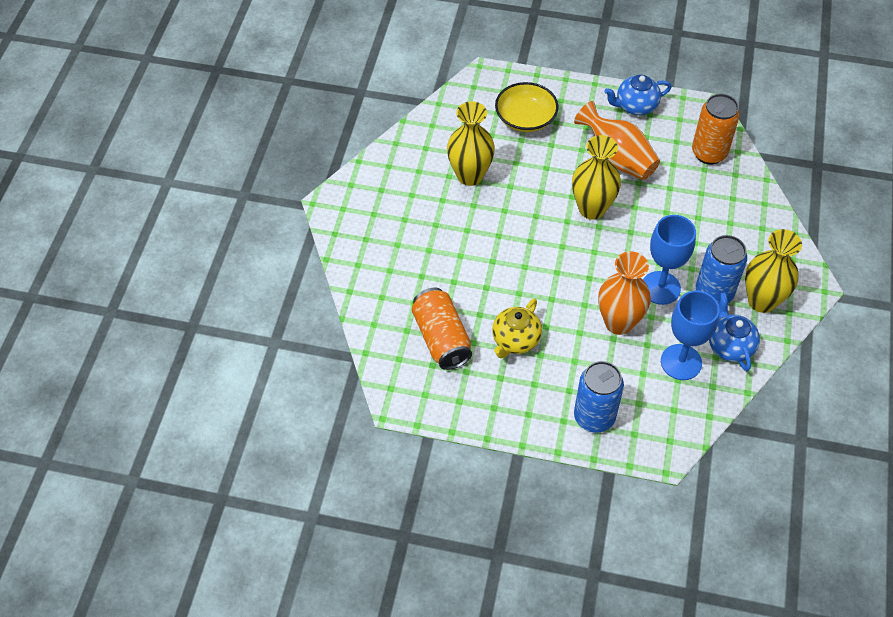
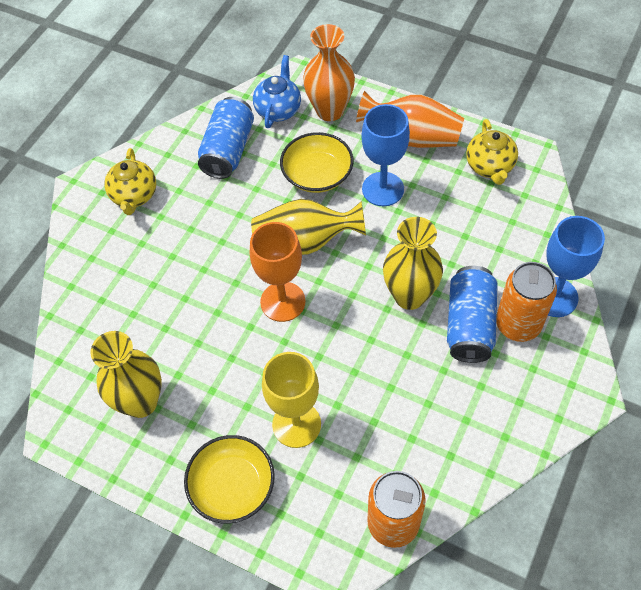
blue teapot: [604,75,671,115] [709,292,760,371] = 2 -> [253,55,301,128] = 1
orange goblet: none = 0 -> [250,222,306,322] = 1
yellow bowl: [495,82,558,132] = 1 -> [184,435,275,524] [280,132,353,193] = 2
yellow goblet: none = 0 -> [262,352,321,448] = 1
yellow teapot: [492,299,542,358] = 1 -> [104,148,156,215] [466,119,518,185] = 2

